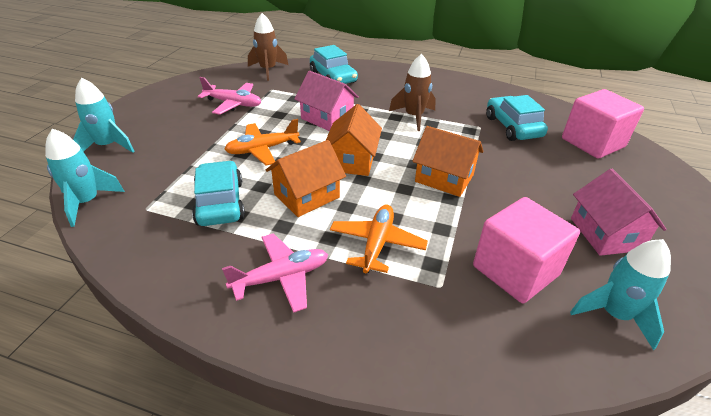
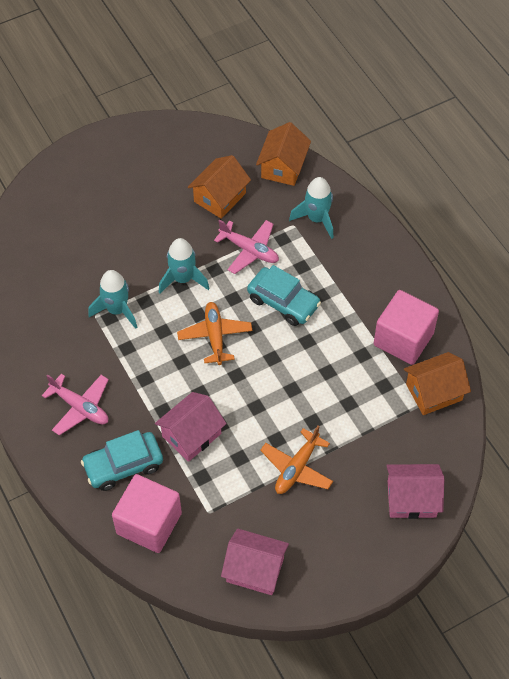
brown rocket: [248,13,288,81] [389,54,436,131] = 2 -> none = 0
pink house: [295,71,359,131] [571,169,667,256] = 2 -> [155,392,227,462] [221,529,289,595] [386,464,444,519] = 3
turquoise car: [192,160,245,226] [310,45,358,84] [486,95,548,141] = 3 -> [81,430,163,491] [247,265,321,326] = 2

